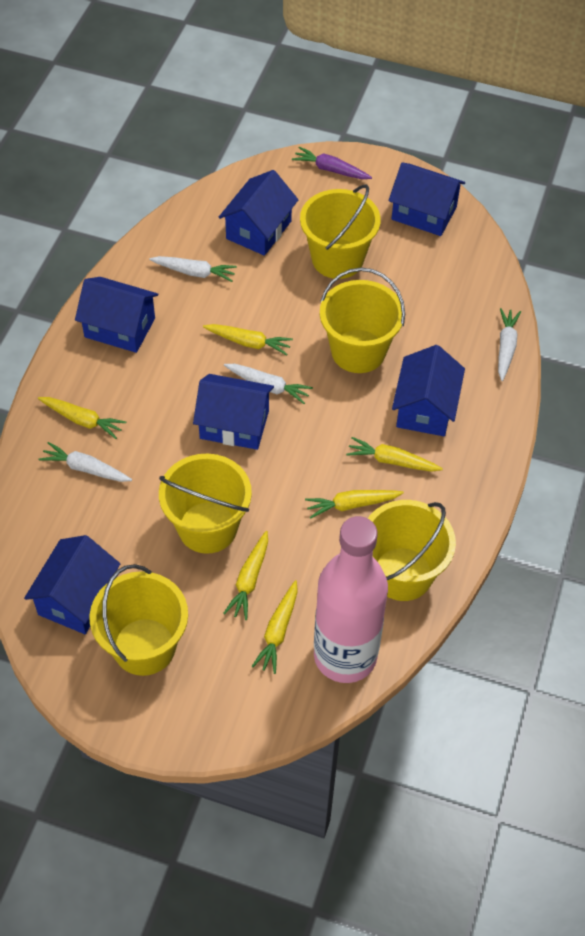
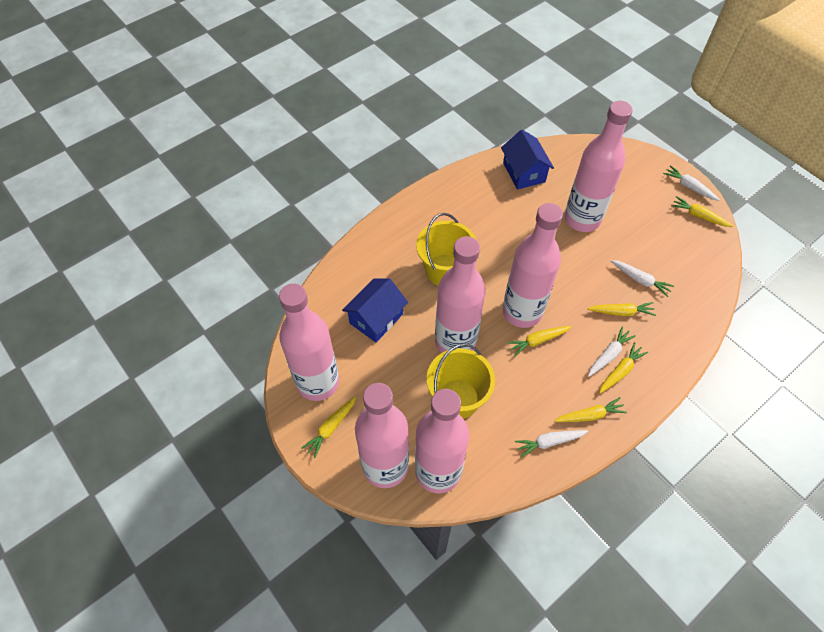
blue house: [24,535,120,634] [75,277,158,353] [193,374,274,450] [219,170,298,256] [389,162,465,236] [392,345,465,436] = 6 -> [342,278,408,342] [501,129,554,190] = 2
pink bottle: [314,516,388,683] = 1 -> [279,283,339,401] [355,383,409,488] [415,389,469,493] [435,236,486,353] [503,203,563,328] [564,101,633,232] = 6
purple carrot: [292,147,372,179] = 1 -> none = 0
yellow bucket: [90,564,188,676] [159,454,252,554] [300,184,381,279] [320,267,405,373] [368,500,456,601] = 5 -> [416,213,476,285] [427,343,495,419] = 2

